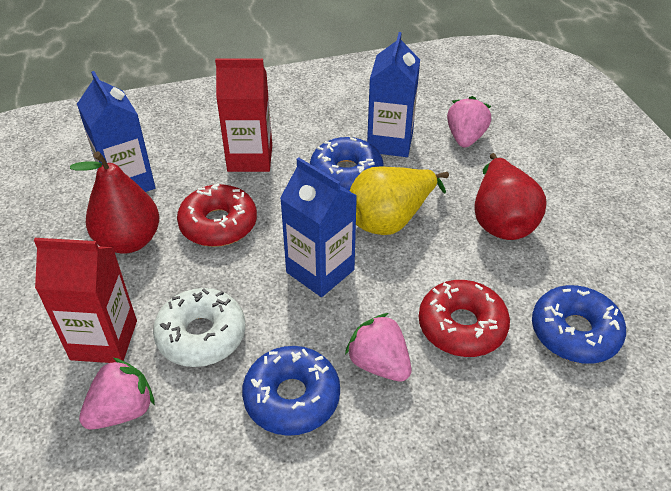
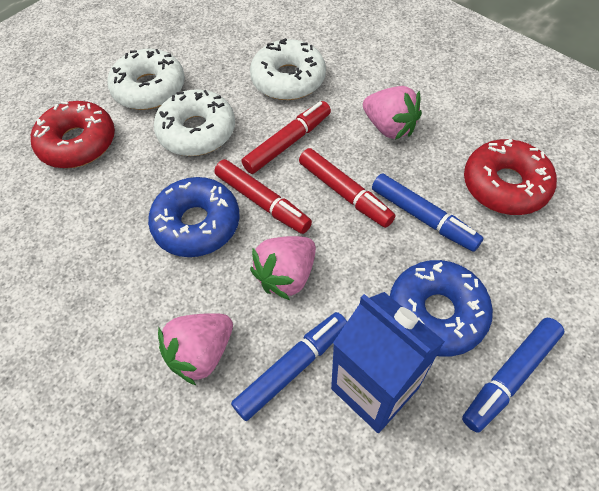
blue carton: [77,71,155,192] [280,158,357,297] [367,32,420,157] = 3 -> [331,292,445,433] = 1
blue donut: [242,346,340,436] [310,137,384,191] [532,285,626,364] = 3 -> [148,177,240,257] [390,260,493,357] = 2
blue marker: none = 0 -> [231,312,347,421] [372,173,483,252] [462,318,564,433] = 3
red carton: [34,238,137,363] [215,58,272,172] = 2 -> none = 0
red marker: none = 0 -> [214,159,312,234] [242,101,331,174] [299,148,395,228] = 3
red pear: [70,151,159,254] [474,153,547,240] = 2 -> none = 0
white donut: [153,288,246,367] = 1 -> [107,49,185,110] [154,89,235,156] [250,38,326,100] = 3
yellow pear: [349,167,449,235] = 1 -> none = 0

